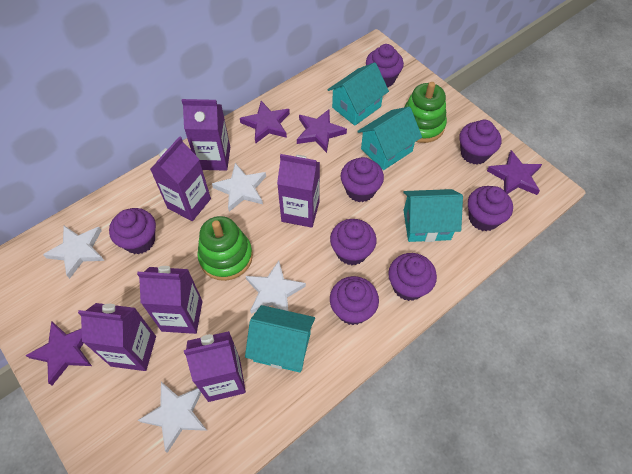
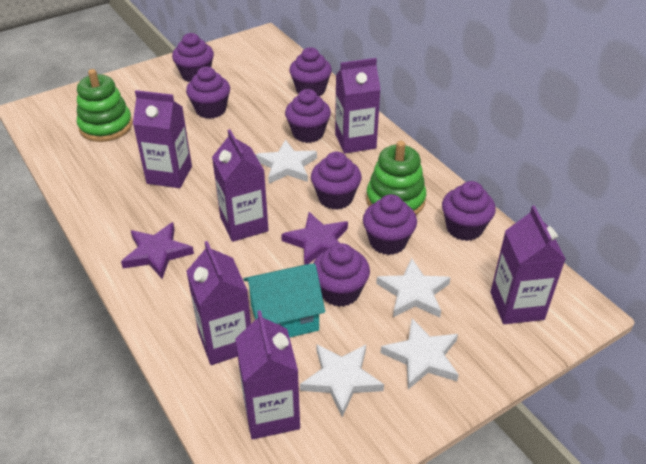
purple star: [25,321,92,385] [240,101,290,144] [297,109,347,153] [487,150,542,195] = 4 -> [121,222,194,279] [281,212,348,265] = 2
turquoise house: [245,305,315,373] [328,62,389,126] [357,107,422,170] [403,189,463,242] = 4 -> [243,263,325,338] = 1

